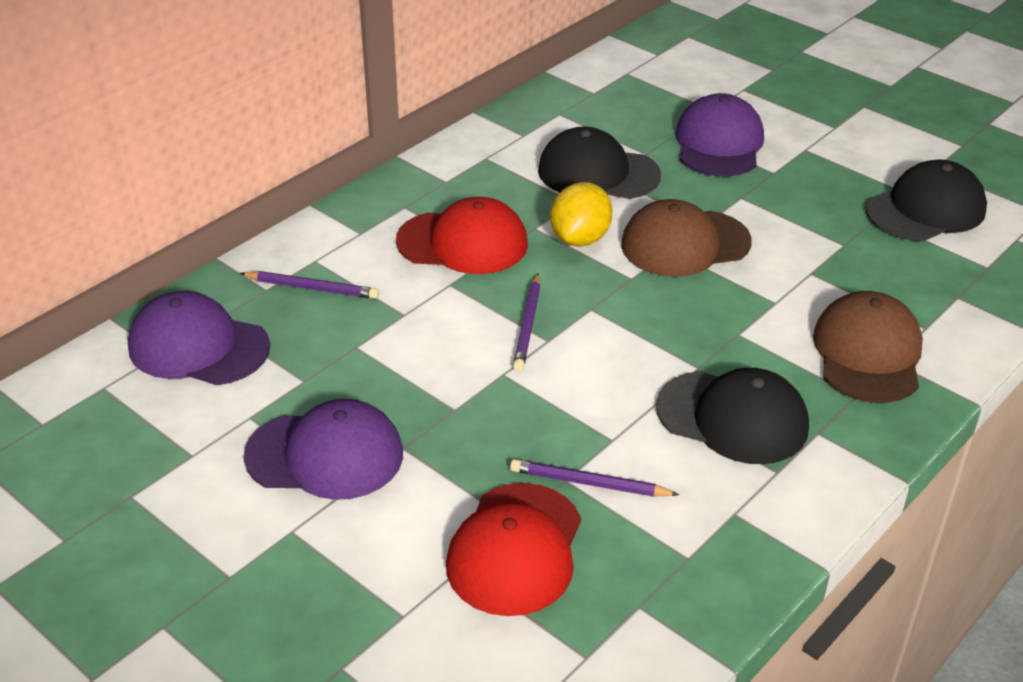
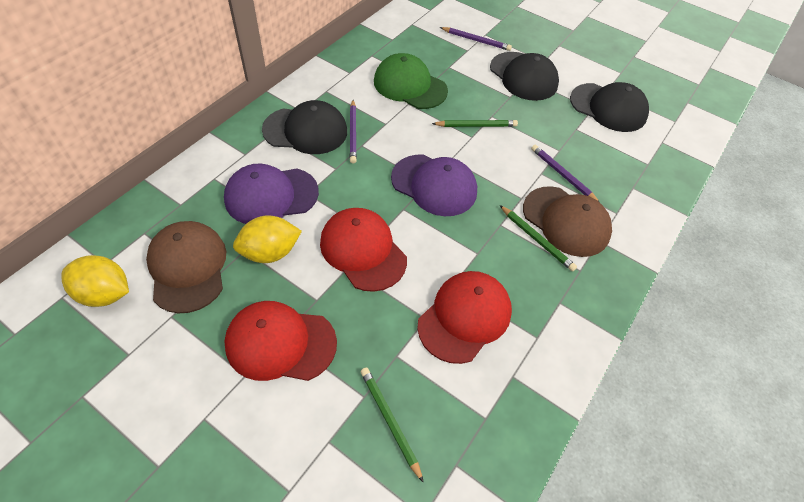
green cap: none = 0 -> [374,53,448,109] = 1
green pencil: none = 0 -> [360,367,424,483] [432,120,518,127] [500,205,577,271] = 3
purple cap: [128,291,270,385] [244,399,403,500] [675,93,764,177] = 3 -> [224,163,319,224] [391,155,477,216] = 2
red cap: [396,197,528,274] [446,483,581,616] = 2 -> [224,301,337,381] [320,208,407,292] [417,271,512,364] = 3
yellow lemon: [550,182,612,247] = 1 -> [61,255,129,307] [233,216,302,263] = 2

